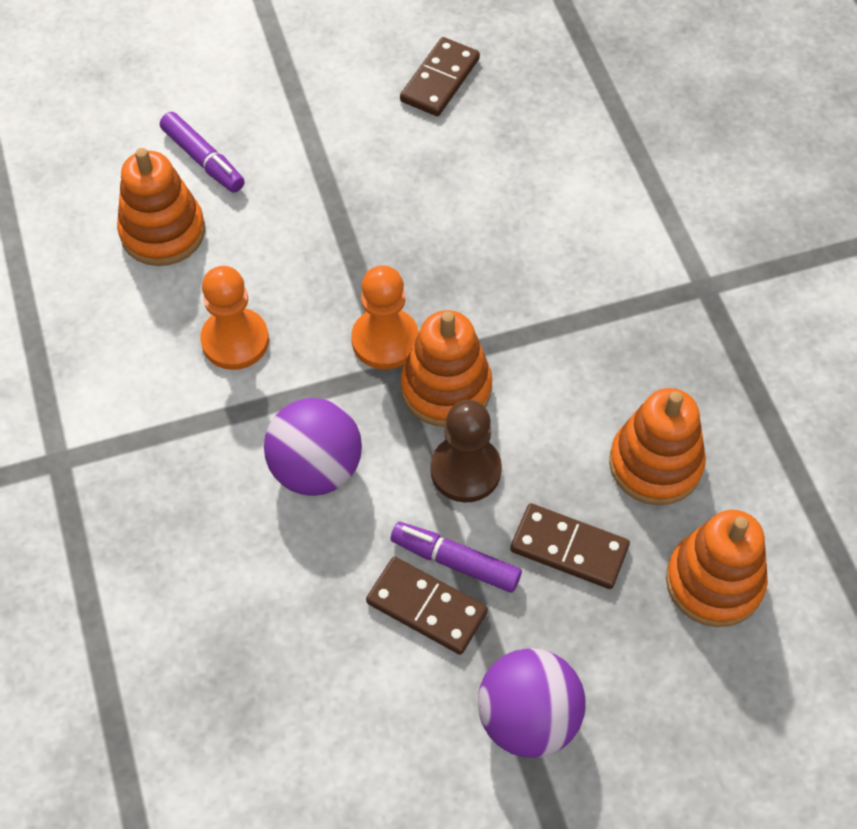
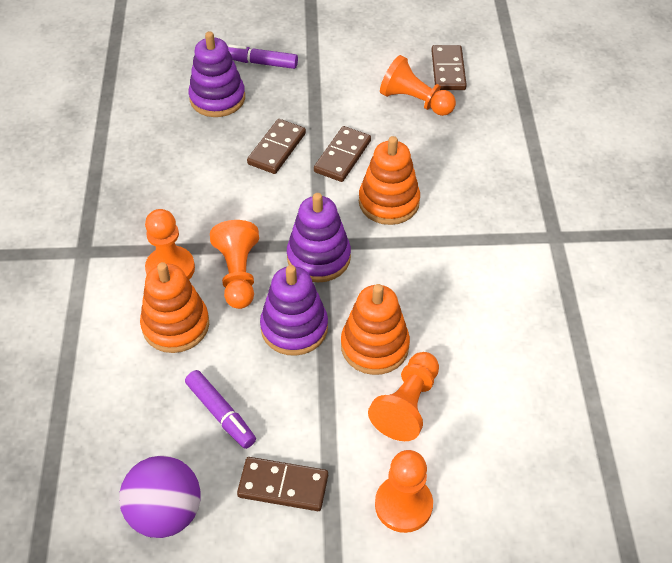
brown domino: [366,557,488,655] [400,37,480,116] [510,503,630,589] = 3 -> [237,457,328,511] [247,119,306,174] [314,126,371,182] [431,45,467,90] = 4
brown pawn: [430,400,502,503] = 1 -> none = 0
orange pawn: [200,266,269,370] [351,266,419,369] = 2 -> [145,209,195,280] [210,220,259,309] [368,352,439,441] [375,450,433,533] [380,55,456,116] = 5
orange stacking toy: [117,148,205,266] [401,310,492,427] [609,388,706,505] [666,510,768,627] = 4 -> [140,262,209,353] [341,284,410,375] [359,136,420,225] = 3
purple ball: [264,398,362,496] [478,648,586,758] = 2 -> [119,456,201,538] = 1
purple stacking toy: none = 0 -> [189,31,245,117] [260,265,328,356] [287,193,351,283] = 3

